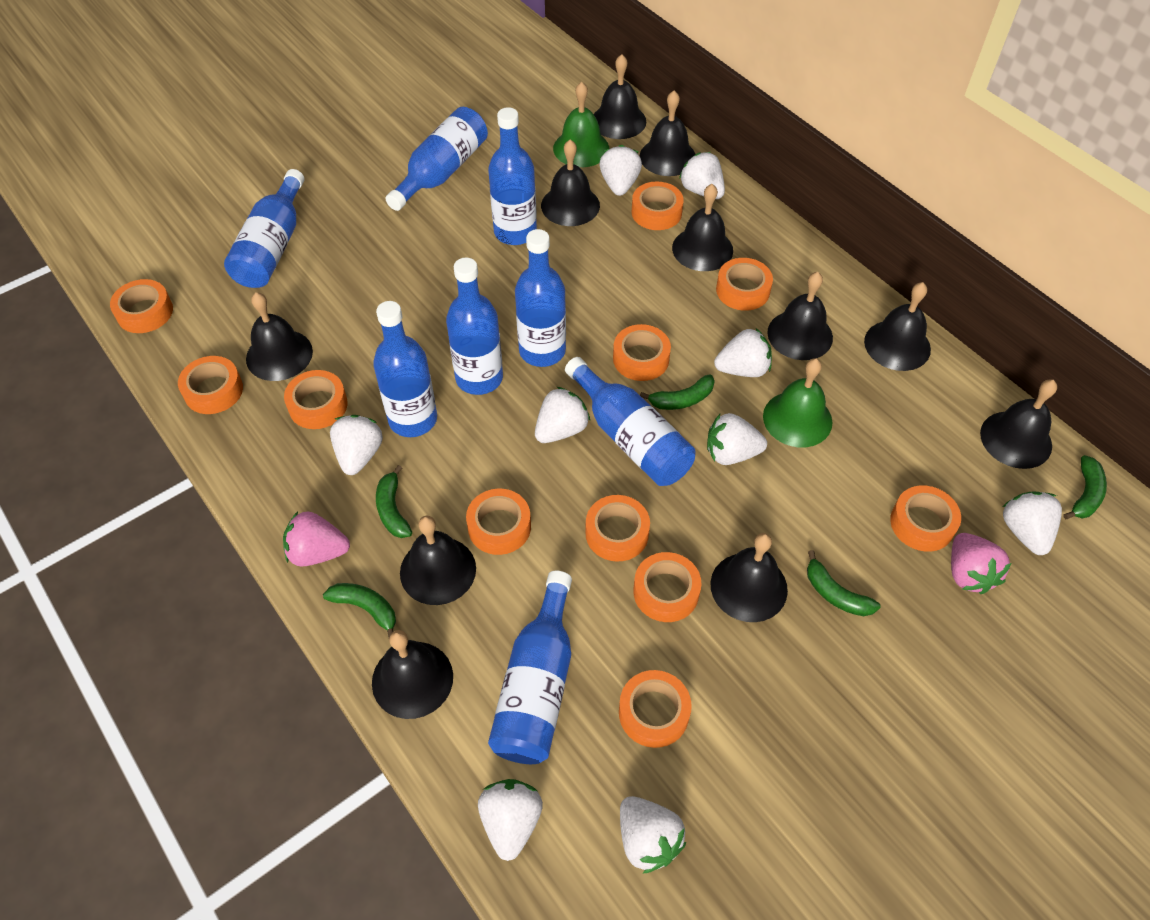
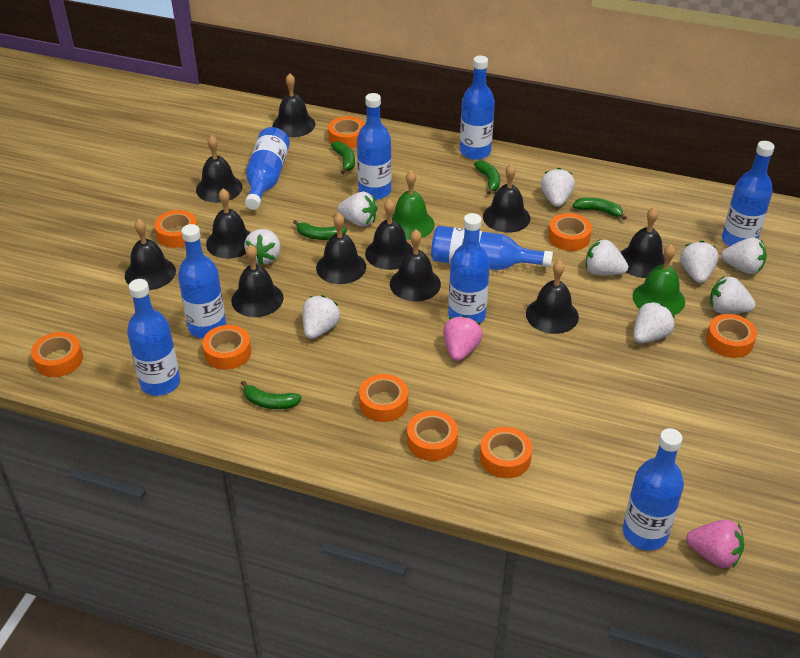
blue bottle: [224,169,304,288] [373,301,437,437] [386,107,488,211] [446,258,503,395] [488,107,537,245] [488,571,572,764] [515,229,566,367] [565,357,696,486] = 8 -> [127,279,180,396] [178,224,226,338] [245,127,290,210] [357,93,392,200] [431,226,553,270] [448,213,490,323] [460,56,495,160] [623,428,684,551] [722,141,775,247] = 9
orange tape: [110,279,173,333] [178,356,243,414] [284,370,348,429] [466,489,531,555] [585,495,650,562] [613,324,671,381] [619,670,692,748] [631,181,684,230] [633,552,701,622] [716,258,773,311] [890,486,961,552] = 11 -> [31,332,83,377] [154,210,197,248] [202,325,251,370] [328,116,365,148] [359,374,408,422] [407,410,458,461] [480,427,532,478] [548,213,592,251] [706,314,757,358] = 9

